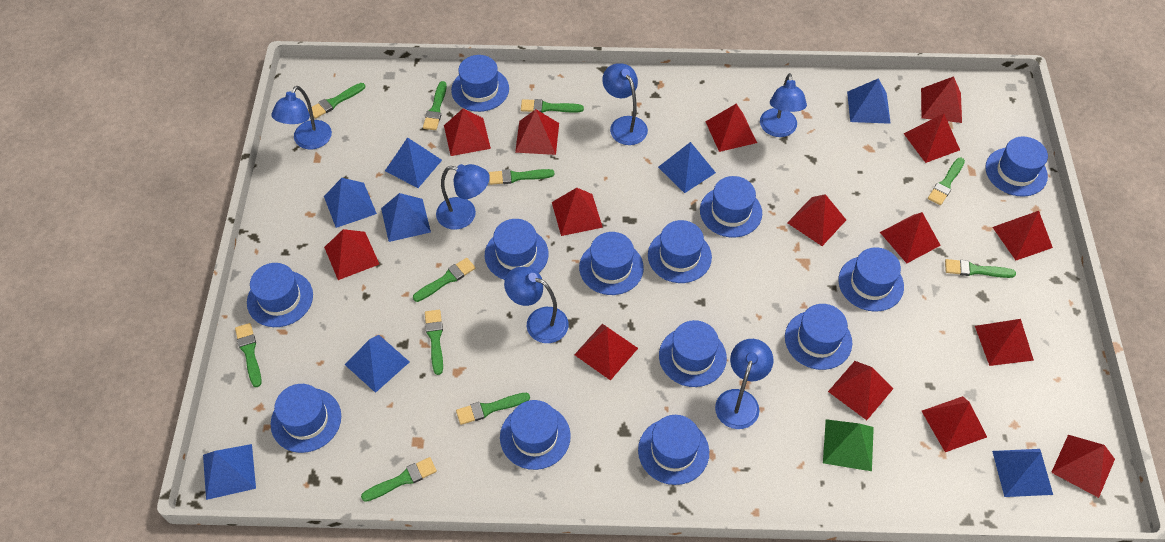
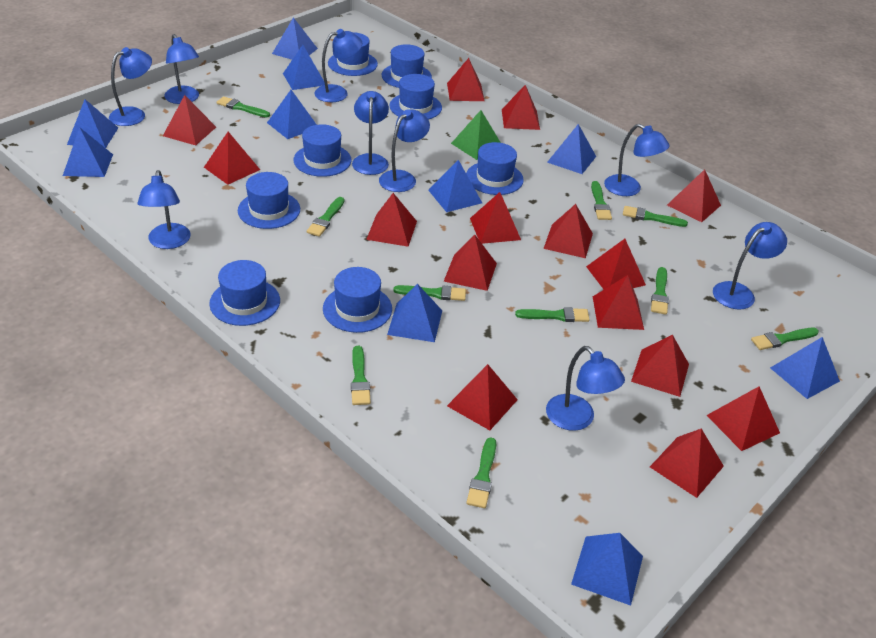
blue hat: [247,263,313,327] [271,384,341,453] [451,55,509,112] [485,219,549,280] [500,400,571,470] [579,232,644,295] [638,415,709,485] [648,220,712,283] [659,320,727,387] [700,176,762,238] [785,304,852,370] [838,247,904,312] [985,137,1048,197] = 13 -> [209,260,280,326] [238,172,300,229] [293,124,351,177] [323,267,392,333] [328,32,378,76] [381,44,432,88] [389,74,442,120] [466,142,524,195] = 8
blue lamp: [272,86,332,149] [436,164,490,230] [504,267,569,343] [602,63,648,145] [715,339,774,429] [760,73,807,137] = 6 -> [109,47,152,126] [137,170,191,249] [164,34,199,104] [314,29,362,102] [352,91,389,175] [379,109,430,192] [546,346,625,431] [604,124,670,196] [713,222,787,310] = 9
blue pyramid: [203,444,256,500] [324,178,377,228] [345,335,409,393] [381,193,431,242] [385,137,442,188] [658,142,716,193] [847,78,891,124] [992,449,1053,497] = 8 -> [63,127,113,177] [67,99,118,148] [267,90,317,139] [272,17,318,60] [283,45,325,90] [387,284,442,342] [428,160,482,212] [547,124,596,174] [571,533,643,606] [770,337,840,399] = 10
green brush: [235,323,262,387] [308,83,365,119] [361,457,437,502] [413,258,475,302] [423,81,447,130] [425,310,443,375] [456,393,530,425] [489,169,554,185] [521,99,584,113] [928,158,965,205] [945,259,1016,278] = 11 -> [217,96,270,117] [307,197,344,237] [351,346,371,405] [394,285,466,301] [466,437,496,508] [515,307,590,322] [591,181,612,220] [623,206,688,227] [651,267,669,315] [751,328,819,350] = 10

